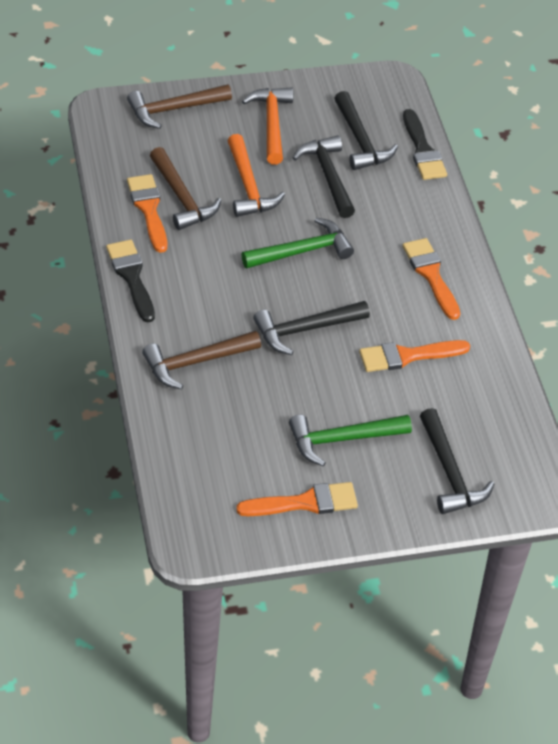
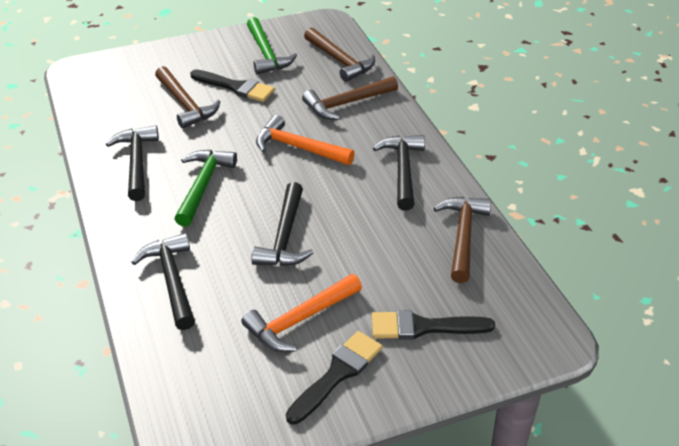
black brush: [106,240,155,322] [403,109,447,180] = 2 -> [190,69,275,102] [286,331,383,424] [372,310,495,340] = 3
brown hammer: [127,84,232,129] [142,331,261,389] [150,147,221,230] = 3 -> [155,66,221,129] [302,76,398,120] [304,27,375,82] [433,197,491,283] = 4
orange brush: [127,174,167,253] [236,482,358,516] [359,340,470,372] [402,238,460,320] = 4 -> none = 0

